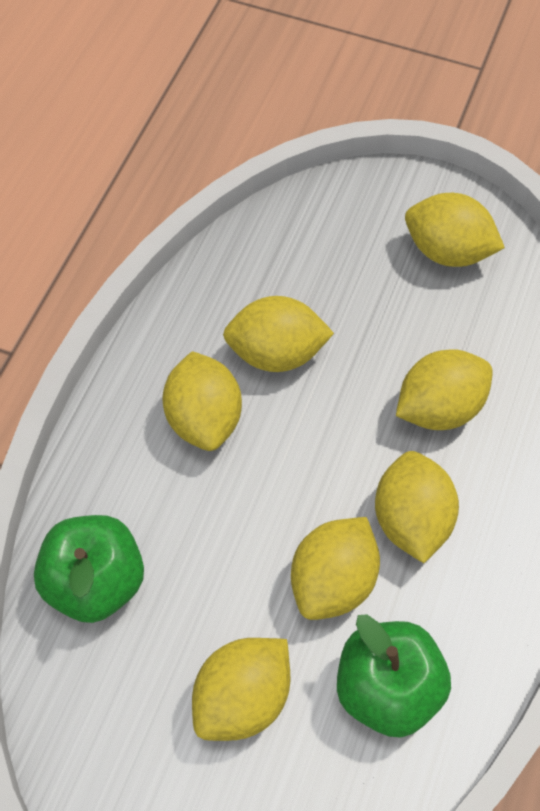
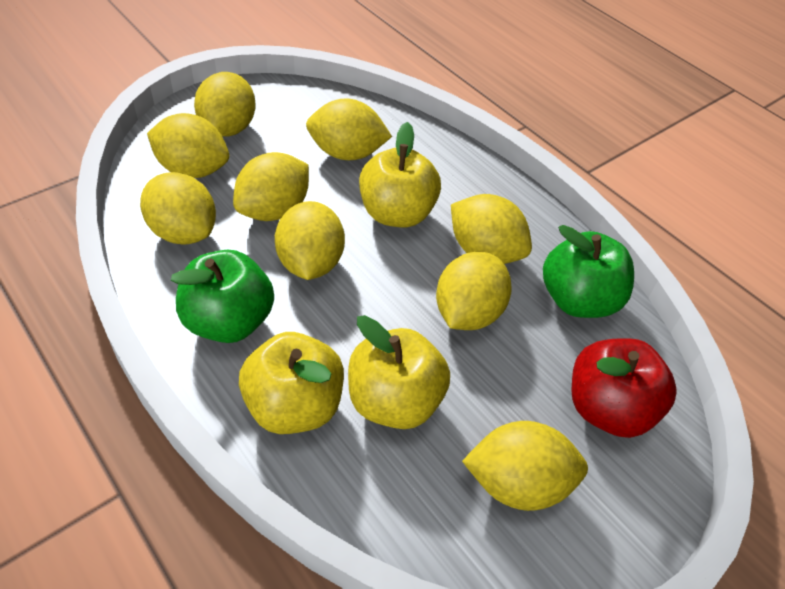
red apple: none = 0 -> [571,338,677,438] = 1
yellow apple: none = 0 -> [239,332,344,434] [348,315,450,429] [359,122,441,227] = 3
yellow lemon: [162,351,242,451] [192,638,290,741] [223,296,334,372] [291,517,380,620] [375,451,459,563] [396,349,493,430] [405,193,505,267] = 7 -> [140,172,216,245] [147,113,229,178] [194,72,256,137] [233,152,309,221] [275,201,345,280] [306,98,392,160] [436,251,512,330] [451,194,532,264] [462,421,588,511] = 9

